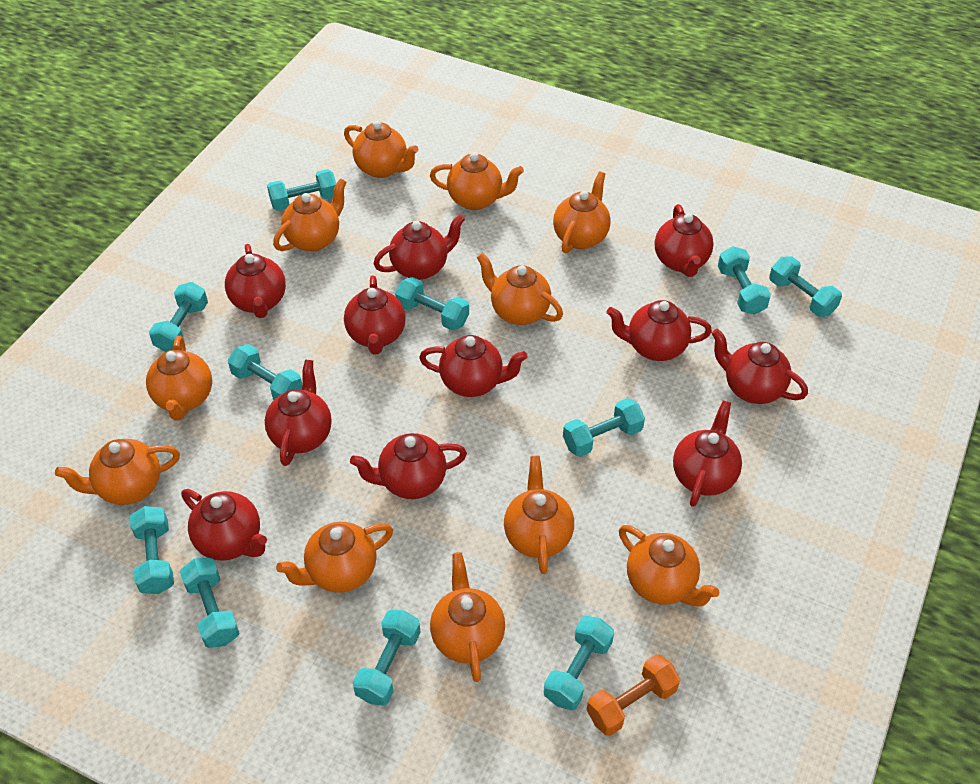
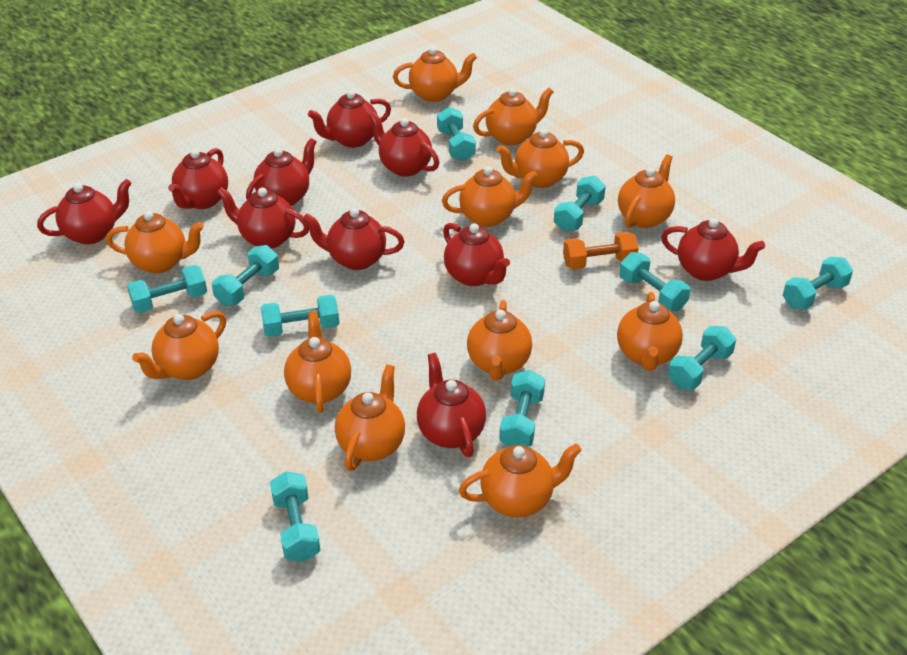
orange teapot: [55,439,180,505] [146,336,212,421] [273,178,347,252] [276,522,393,593] [344,121,418,178] [430,152,524,210] [430,552,505,682] [477,253,563,325] [504,456,574,574] [553,171,611,253] [619,525,720,606] = 11 -> [106,211,204,273] [132,311,226,380] [284,311,351,413] [335,364,405,471] [393,47,477,102] [442,166,538,227] [459,443,582,517] [467,300,532,381] [473,88,553,145] [496,129,584,188] [617,292,683,371] [618,154,675,228] = 12
red teapot: [181,489,267,561] [225,244,286,318] [265,360,332,466] [344,275,406,355] [350,433,467,499] [373,214,465,280] [419,335,528,397] [607,300,712,361] [655,204,713,277] [673,400,742,507] [711,329,808,404] = 11 -> [37,179,132,244] [168,148,228,209] [217,187,309,249] [246,138,317,206] [303,208,405,270] [308,90,391,148] [368,112,439,177] [417,353,486,457] [443,223,510,286] [661,218,765,281] = 10
turquoise dumbbell: [130,506,174,594] [149,282,208,352] [180,558,239,648] [228,344,302,400] [267,169,336,211] [353,610,421,706] [395,277,469,331] [544,616,614,710] [563,398,645,457] [718,246,771,315] [769,256,842,317] = 11 -> [127,265,207,313] [212,245,279,306] [261,295,339,337] [270,471,320,562] [437,107,476,161] [499,370,545,447] [554,176,606,232] [619,252,690,311] [668,326,736,390] [783,257,853,310] = 10

